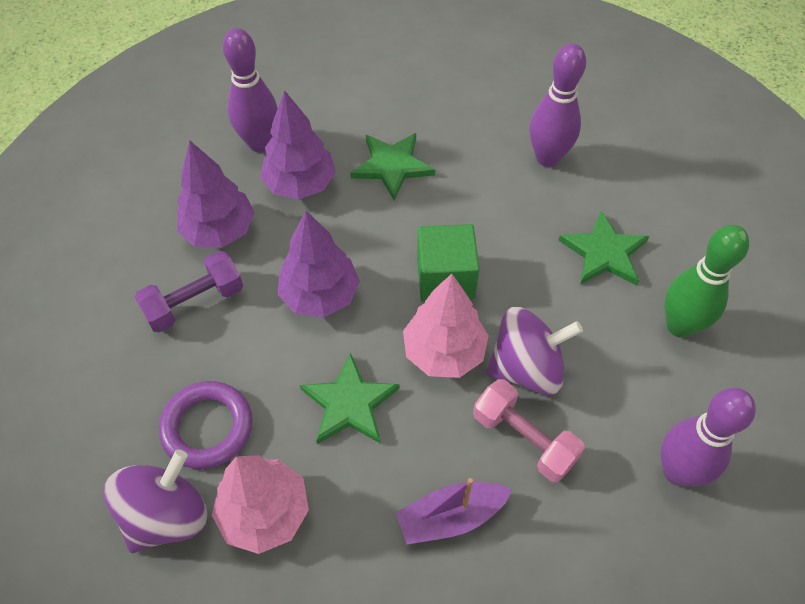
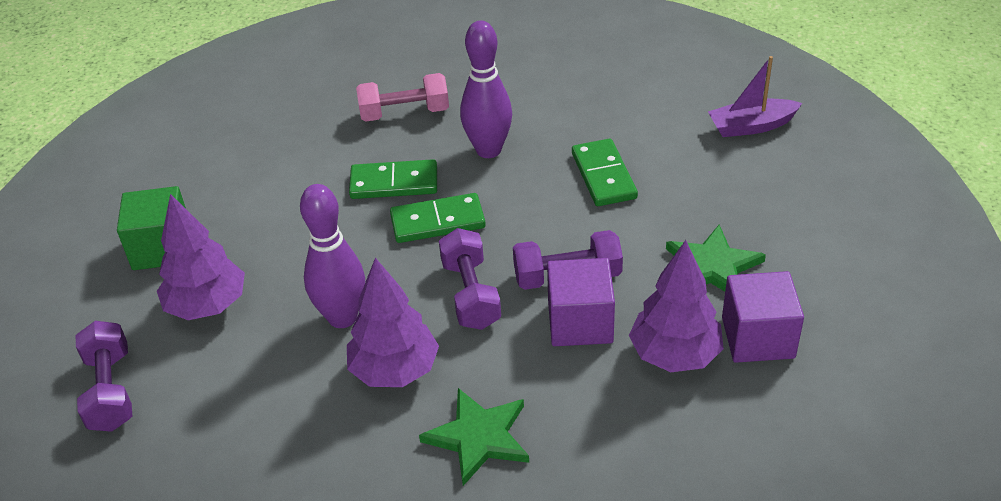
green bowling pin: [664,225,749,338] = 1 -> none = 0
green domino: none = 0 -> [349,159,437,199] [390,193,486,243] [572,139,638,206] = 3
green star: [300,352,400,444] [350,133,435,200] [558,210,649,285] = 3 -> [419,388,529,486] [666,225,766,291] = 2
pink tree: [212,455,309,554] [403,274,489,378] = 2 -> none = 0
purple bowling pin: [223,28,278,152] [529,43,586,167] [661,388,756,487] = 3 -> [300,184,365,328] [460,21,512,158] = 2
purple cube: none = 0 -> [547,258,615,346] [722,271,804,363] = 2
purple dumbbell: [134,251,243,332] = 1 -> [76,321,132,432] [439,228,501,330] [513,230,623,290] = 3
purple ring: [159,381,252,469] = 1 -> none = 0
purple spinning top: [104,450,208,553] [486,307,583,395] = 2 -> none = 0

